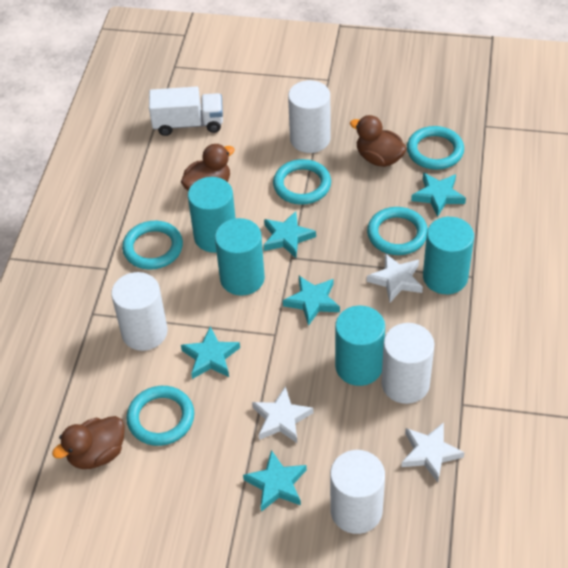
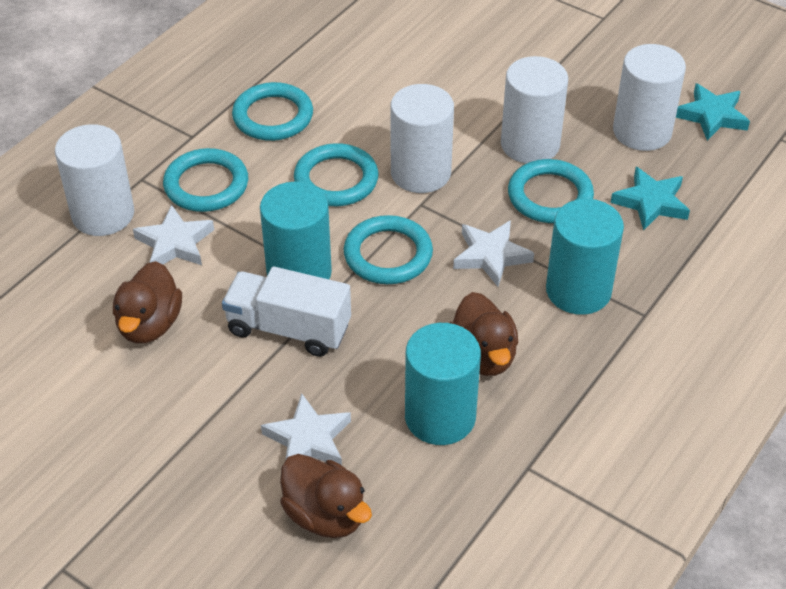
turquoise cylinder: [188,177,236,253] [215,218,265,296] [335,306,385,386] [423,217,474,294] = 4 -> [260,182,332,279] [405,323,481,445] [546,199,624,315] = 3
turquoise star: [181,327,240,379] [243,450,307,512] [264,211,316,258] [283,276,340,326] [411,173,466,217] = 5 -> [611,167,690,231] [676,83,750,141] = 2

